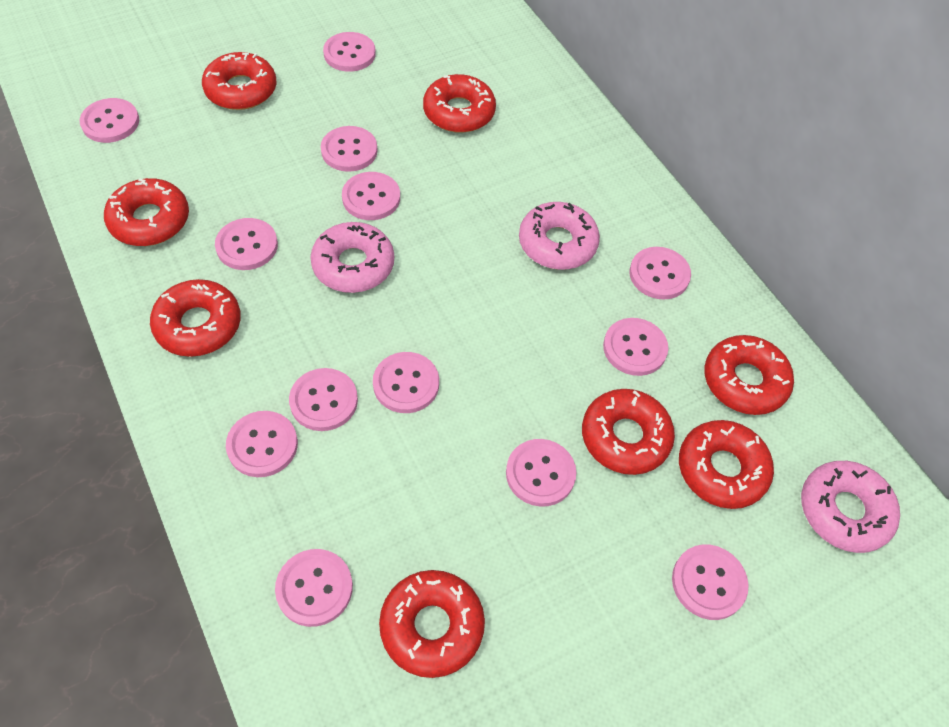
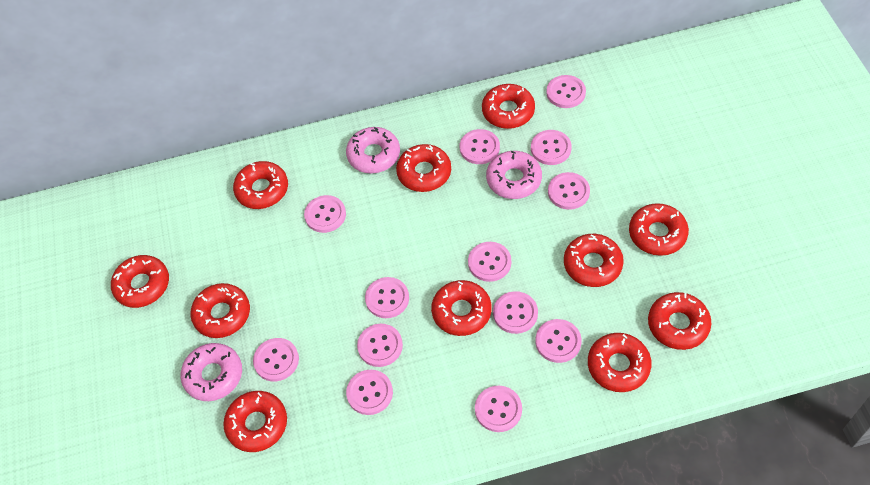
red donut: [104,178,189,246] [150,279,241,357] [202,52,277,110] [379,570,485,678] [423,74,496,133] [582,389,675,475] [679,420,774,509] [704,335,794,415] = 8 -> [111,255,169,308] [190,283,250,338] [223,391,287,452] [233,161,288,209] [396,144,451,192] [431,280,491,336] [482,84,535,129] [564,234,624,287] [588,333,652,392] [629,203,689,256] [648,292,711,350] = 11

